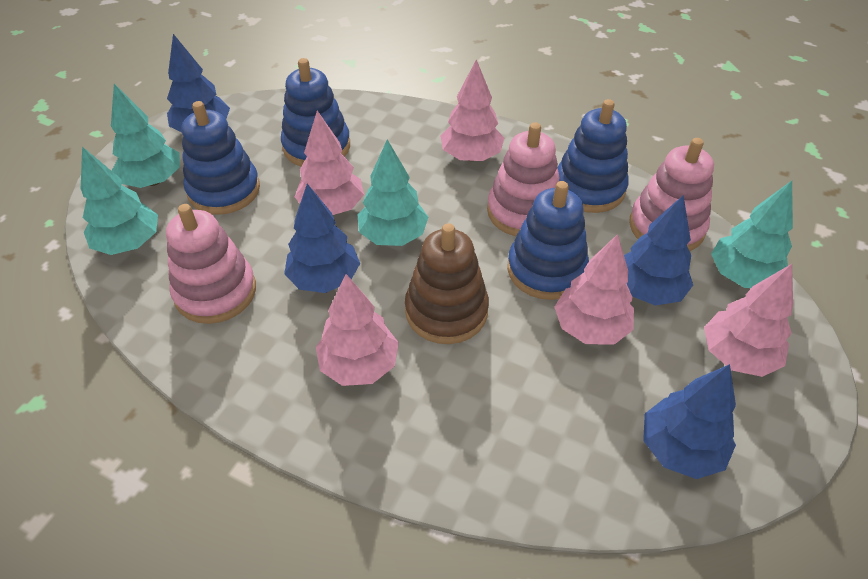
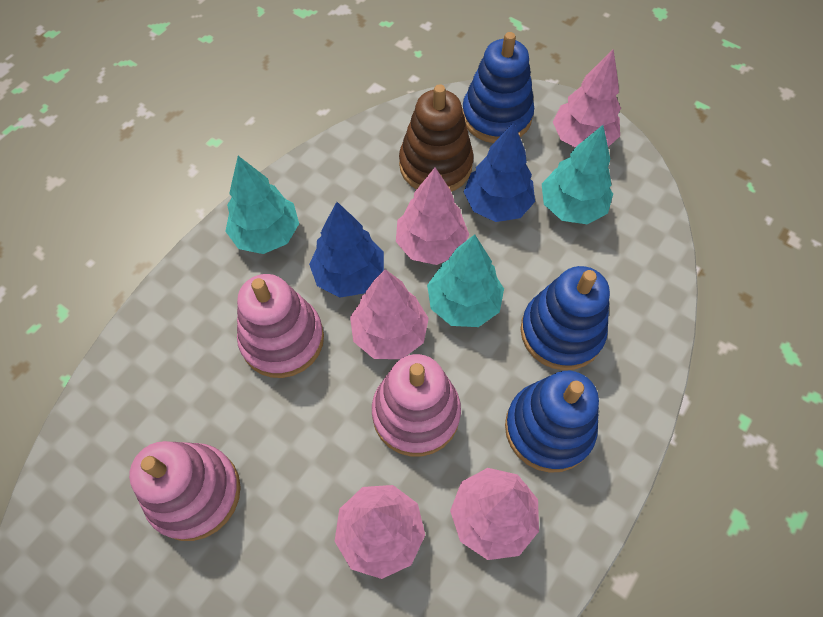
blue stacking toy: [182,101,260,215] [281,58,350,166] [507,181,589,300] [557,99,629,213] = 4 -> [462,32,534,143] [505,371,599,473] [521,266,610,370] = 3
blue tree: [167,34,230,132] [284,184,360,293] [624,196,693,306] [643,364,736,479] = 4 -> [309,202,384,298] [464,122,535,222] = 2
turquoise tree: [81,147,158,255] [111,84,180,188] [358,139,428,246] [711,181,793,288] = 4 -> [225,156,299,254] [427,234,504,327] [542,125,613,224] = 3

